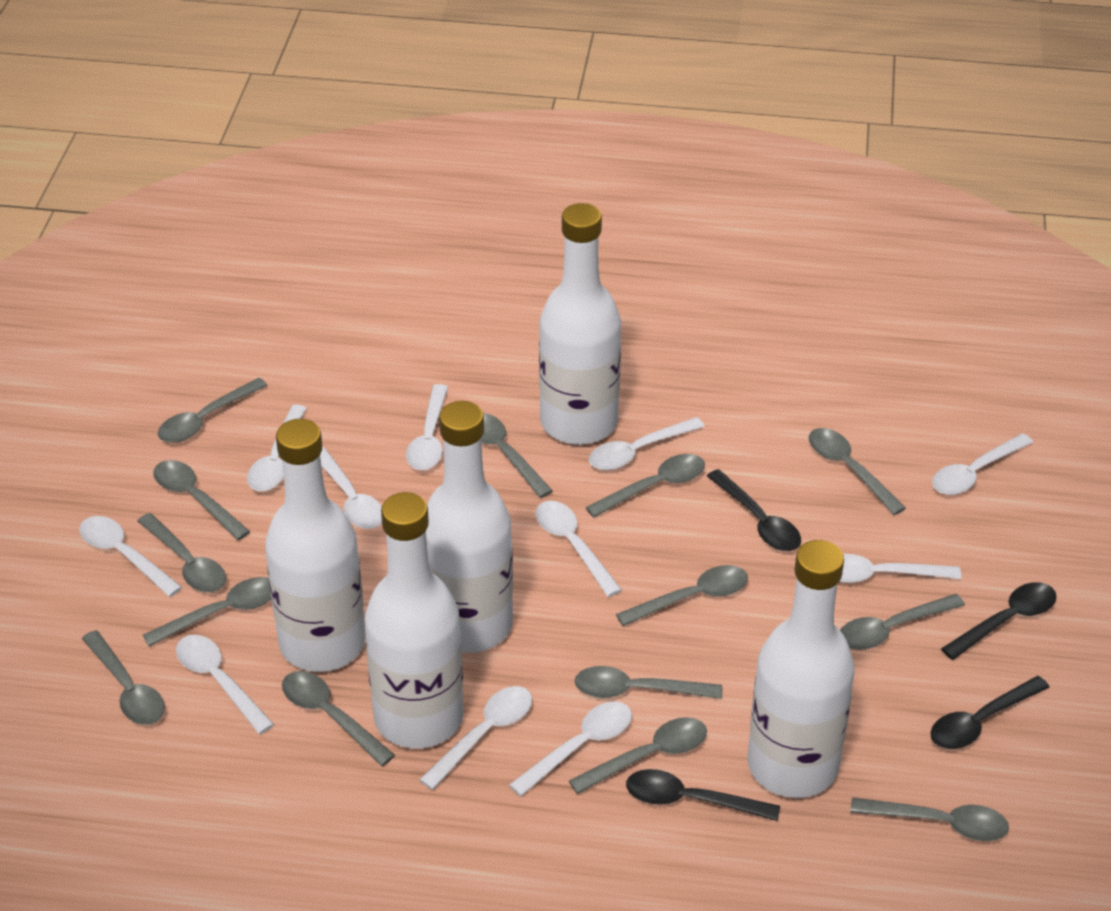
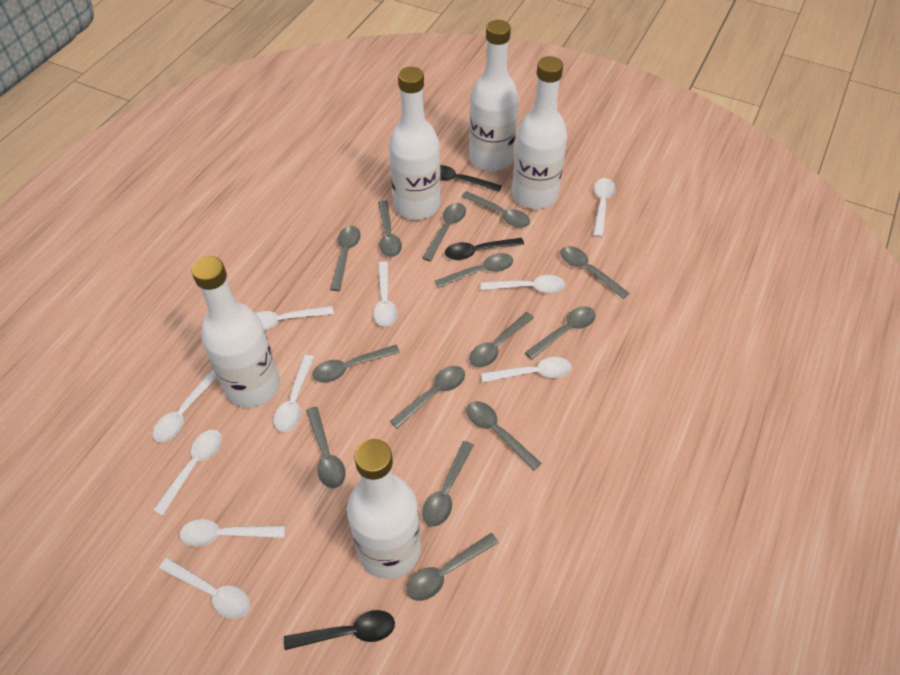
black spoon: [626,769,780,821] [707,469,801,551] [930,676,1050,749] [941,582,1057,660] = 4 -> [284,610,395,650] [440,165,502,192] [445,238,524,260] = 3
white spoon: [79,516,182,597] [176,635,274,734] [247,405,307,491] [320,447,382,529] [406,384,448,470] [419,686,532,790] [509,701,632,796] [536,501,622,597] [589,417,705,470] [839,554,961,583] [932,433,1033,495] = 11 -> [153,369,217,443] [153,429,222,516] [159,558,250,619] [180,519,285,547] [255,306,334,330] [274,355,314,432] [373,262,397,327] [481,275,565,293] [481,357,571,382] [593,178,615,237] = 10

